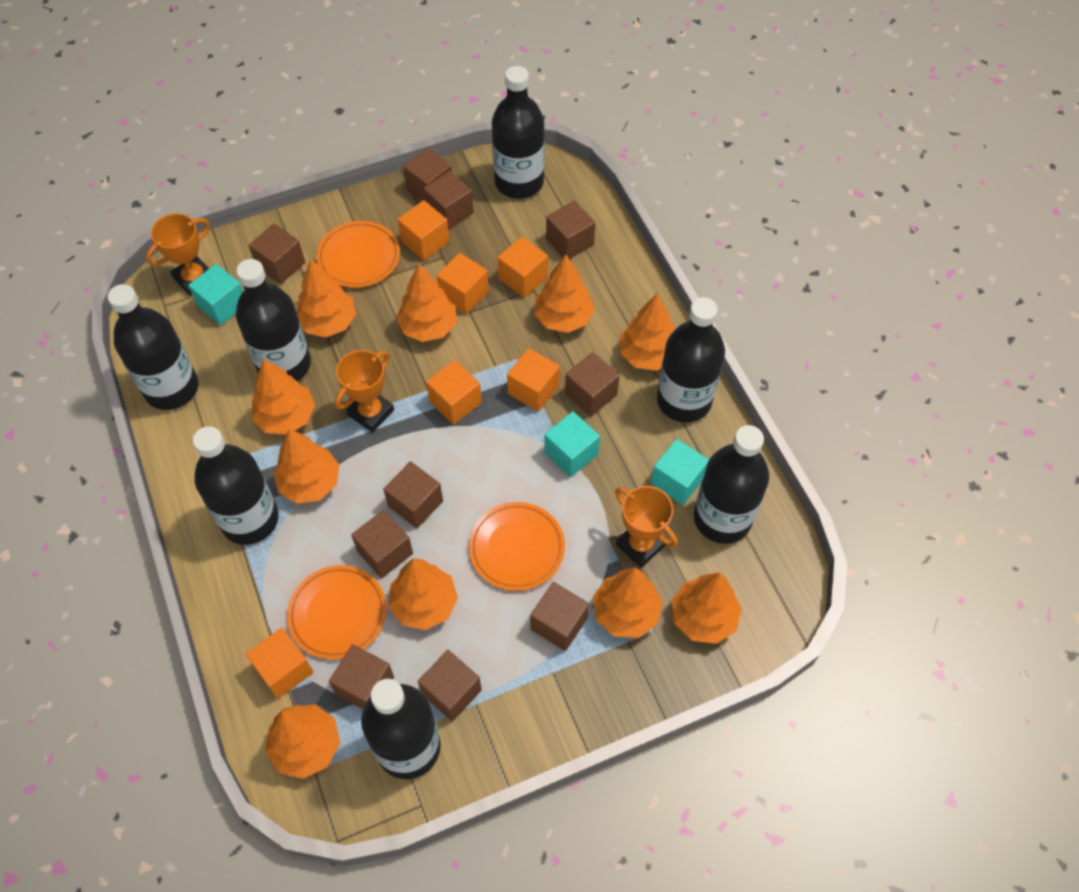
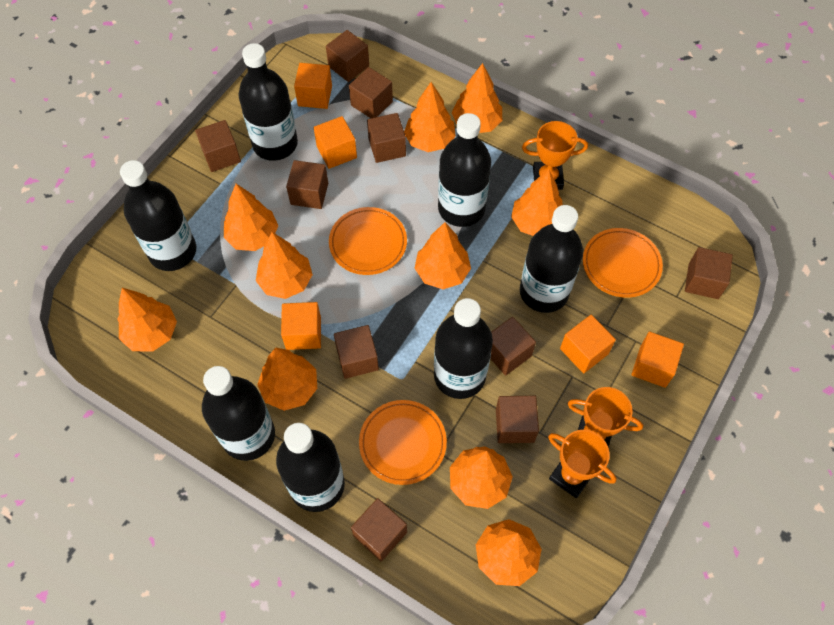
orange cube: [246,628,313,699] [398,200,450,261] [426,360,482,425] [437,253,489,314] [498,237,548,298] [507,348,560,412] = 6 -> [281,302,321,350] [294,63,332,109] [313,116,357,169] [560,315,616,374] [631,331,684,388] = 5
turquoise cube: [188,264,243,326] [544,411,600,477] [651,439,709,505] = 3 -> none = 0

